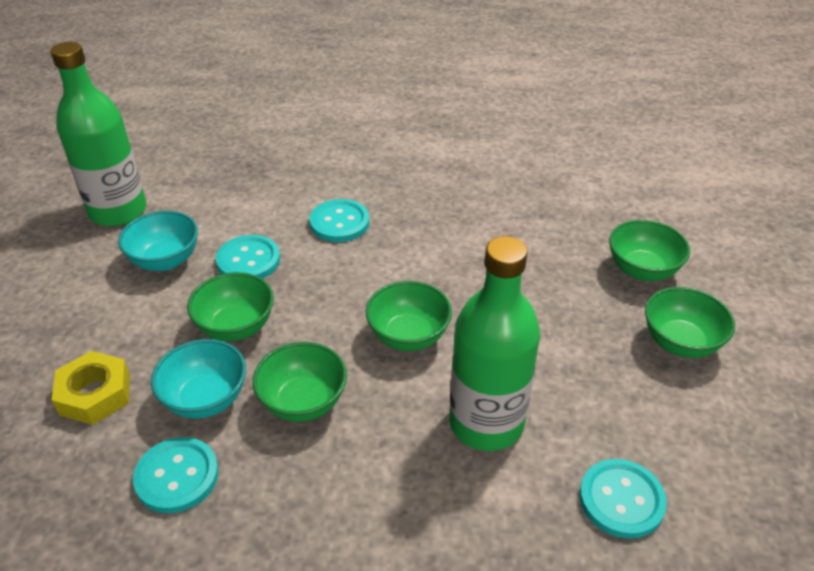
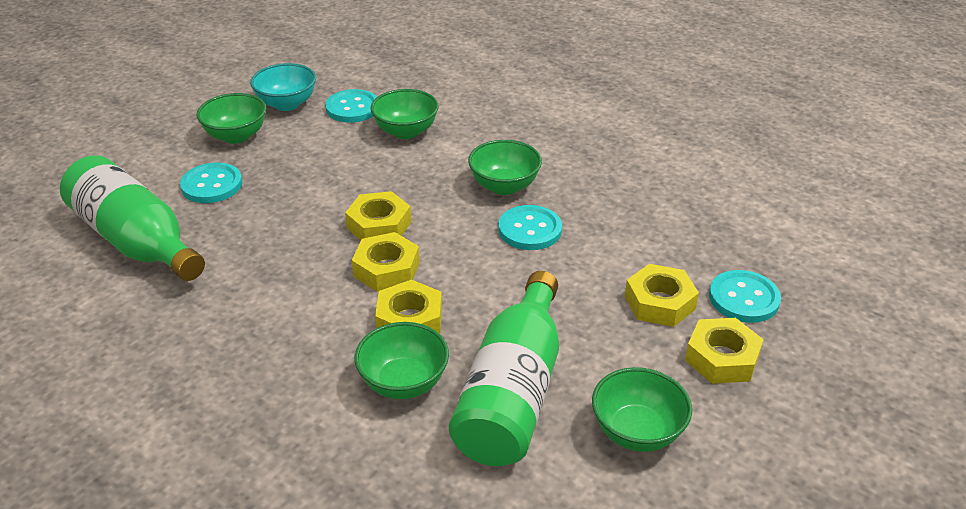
turquoise bowl: [118,211,198,271] [151,339,246,419] = 2 -> [250,63,316,111] = 1
yellow nut: [52,351,130,425] = 1 -> [345,191,411,240] [352,232,420,292] [375,279,442,334] [625,264,699,327] [685,318,764,384] = 5

